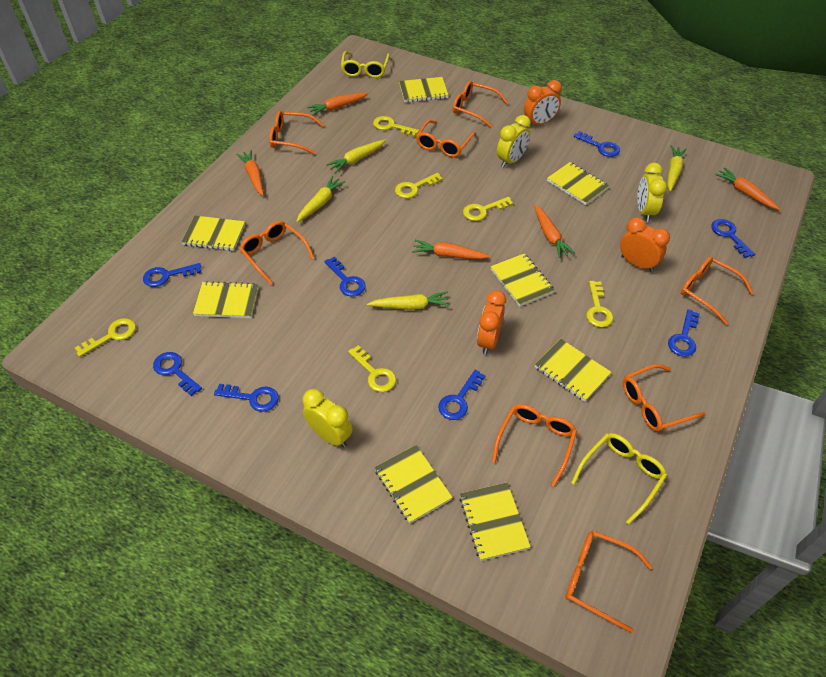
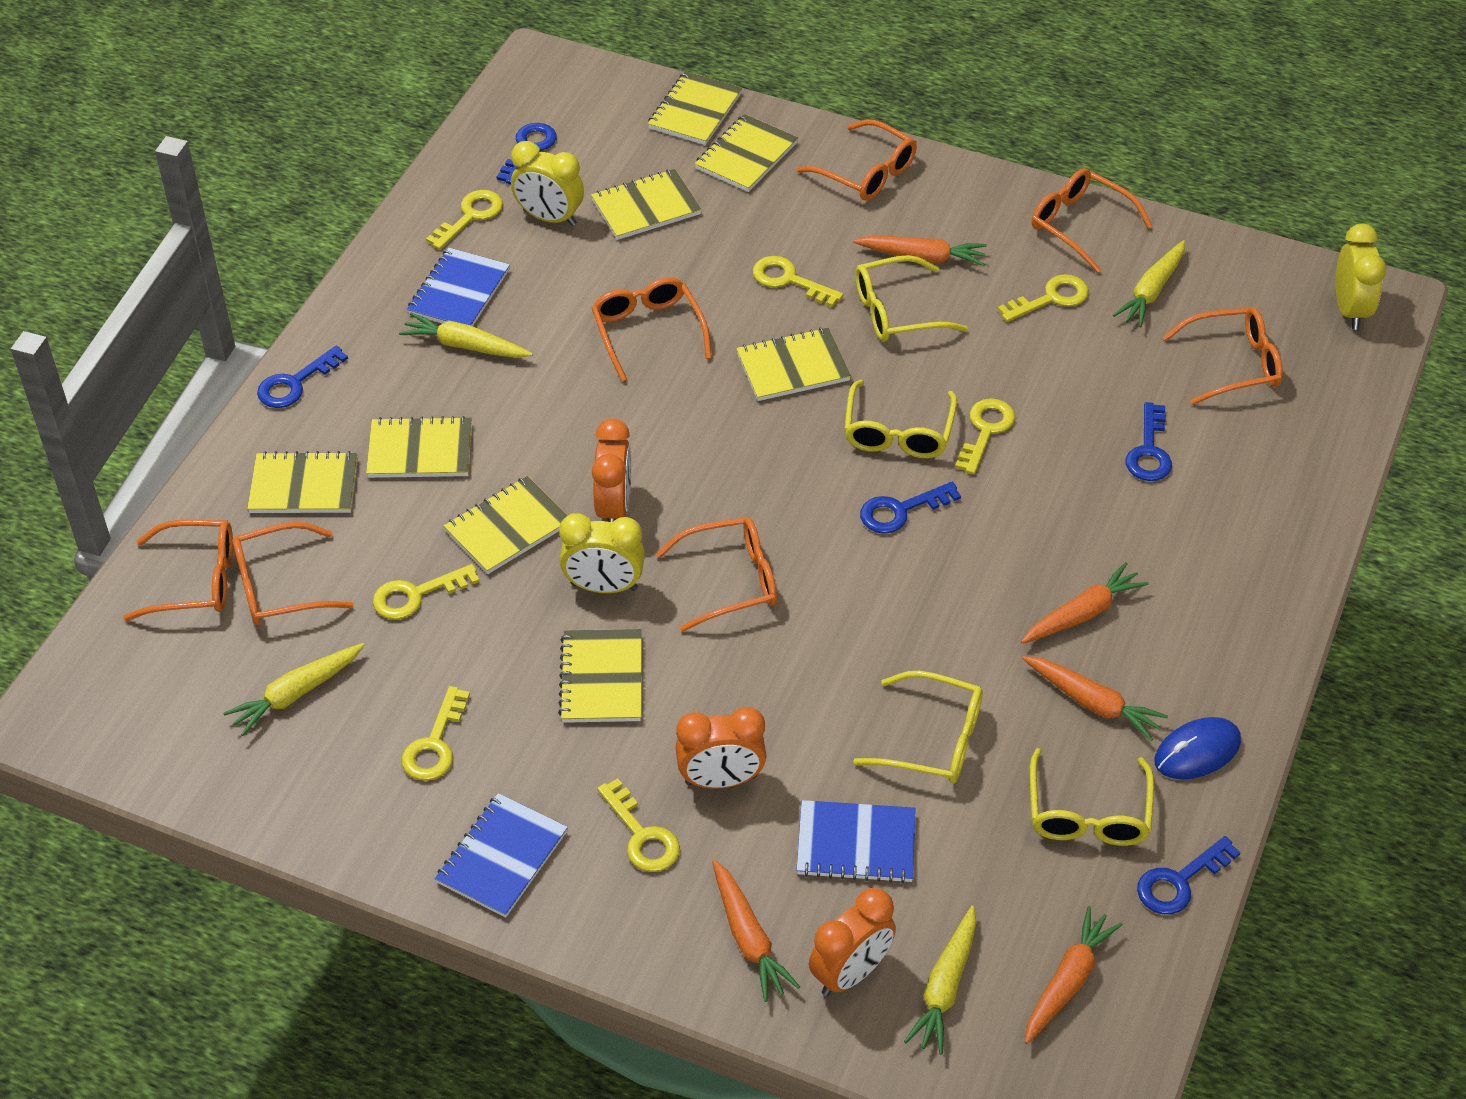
blue key: [143,263,201,287] [153,352,202,396] [214,384,279,412] [324,257,366,297] [438,369,485,420] [574,131,620,157] [668,309,700,357] [711,219,755,258] = 8 -> [257,346,348,408] [497,123,557,184] [860,482,961,534] [1126,402,1172,481] [1137,836,1241,914] = 5
blue mouse: none = 0 -> [1155,717,1241,780] = 1
blue notebook: none = 0 -> [407,248,510,326] [435,793,568,917] [796,800,916,883] = 3
orange glasses: [239,221,315,285] [269,111,324,154] [416,120,476,157] [453,81,508,128] [492,404,577,487] [565,530,652,633] [623,364,706,432] [681,257,754,325] = 8 -> [123,520,233,621] [232,522,354,625] [592,277,712,381] [656,517,777,632] [797,119,917,201] [1031,168,1153,273] [1163,307,1283,405] = 7
yellow glasses: [341,51,390,78] [571,433,667,525] = 2 -> [844,379,957,458] [853,671,983,783] [855,255,968,341] [1030,748,1154,846] = 4
yellow key: [75,318,136,357] [348,345,396,392] [373,116,419,137] [395,173,443,198] [463,197,513,221] [586,281,613,327] = 6 -> [372,564,480,620] [401,686,470,781] [426,190,503,250] [597,778,680,872] [753,256,843,307] [955,398,1015,474] [997,274,1089,322] = 7

